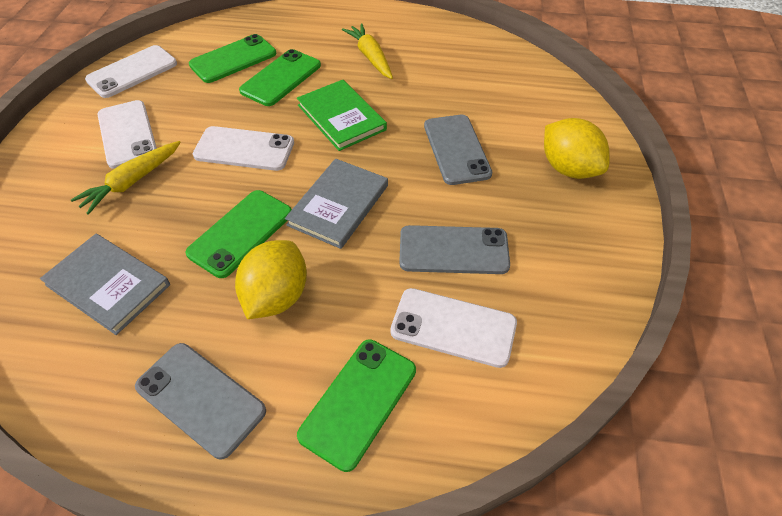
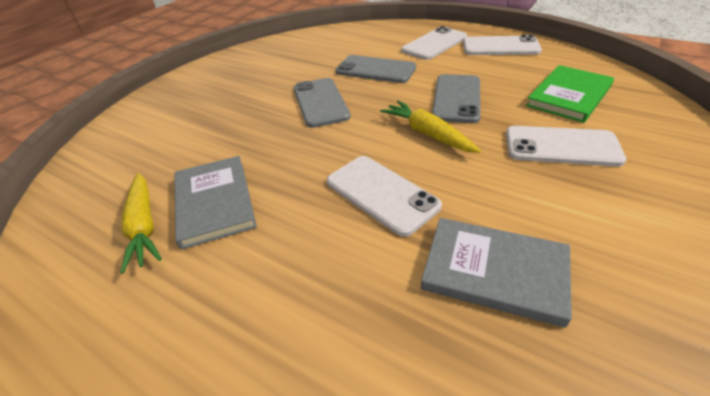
green phone: [186,190,292,278] [189,34,276,83] [239,49,321,106] [297,340,416,472] = 4 -> none = 0
yellow lemon: [235,240,307,319] [544,118,610,179] = 2 -> none = 0

